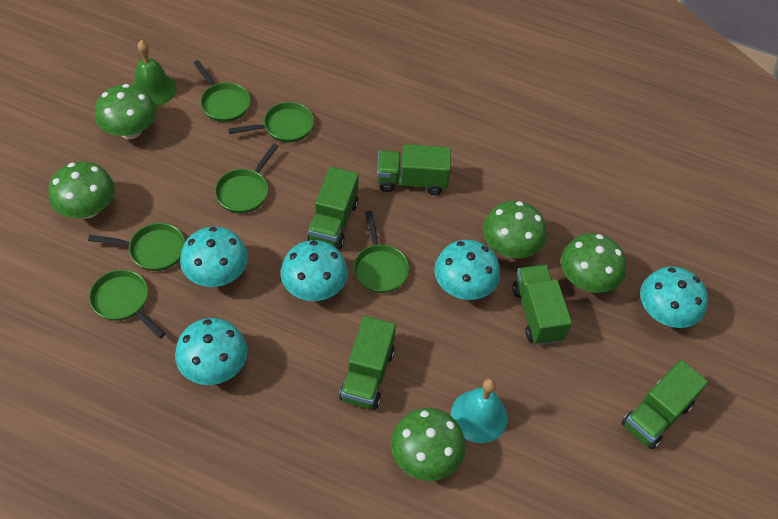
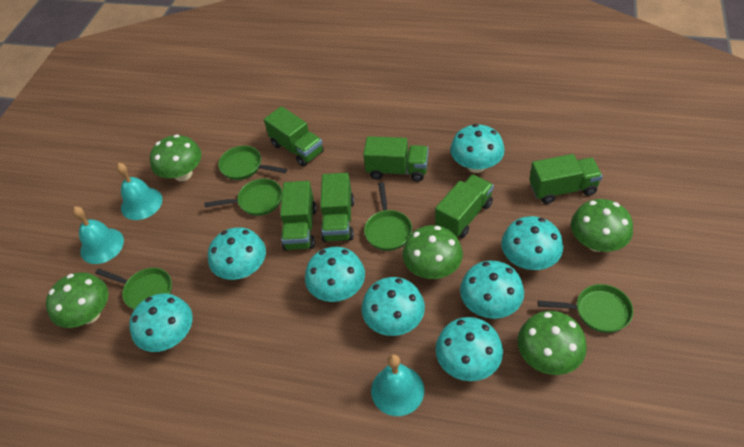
green bell: [132,40,177,106] = 1 -> none = 0
green pan: [88,223,185,271] [89,270,166,338] [193,60,250,122] [215,143,279,214] [228,102,314,143] [354,211,409,293] = 6 -> [95,268,172,309] [204,179,282,216] [218,146,287,180] [364,182,412,251] [538,284,633,333] = 5
green truck: [307,167,359,249] [339,316,396,410] [377,144,451,195] [512,265,572,345] [622,360,708,449] = 5 -> [264,106,324,166] [280,181,317,250] [320,173,354,242] [363,136,428,182] [435,174,494,238] [529,154,603,204] = 6
turquoise bell: [451,378,507,443] = 1 -> [72,206,124,264] [116,163,163,220] [371,354,424,416] = 3
turquoise mushroom: [175,318,247,385] [180,227,248,287] [281,240,348,301] [434,240,501,300] [640,267,708,328] = 5 -> [129,293,193,352] [208,227,266,280] [305,247,365,302] [362,277,425,336] [435,317,503,381] [450,124,505,173] [460,260,524,319] [501,216,563,270] = 8

